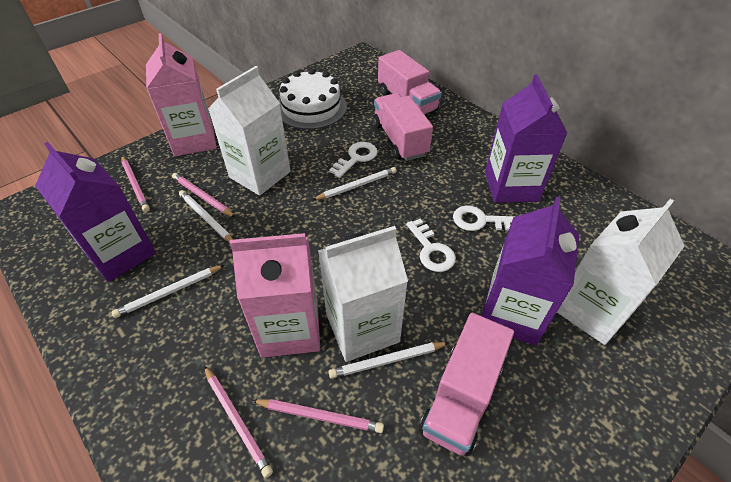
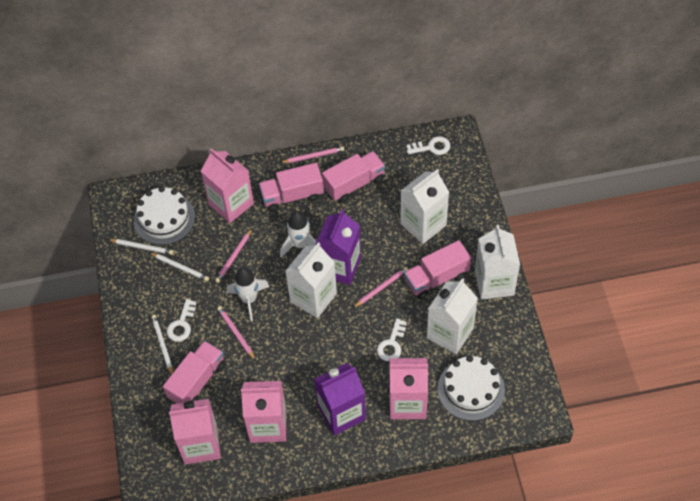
pink carton: [146,33,217,156] [229,233,320,358] = 2 -> [169,399,221,465] [201,148,254,223] [241,381,286,443] [389,358,428,419] = 4
pink truck: [373,93,433,161] [378,50,442,114] [419,313,514,457] = 3 -> [163,341,225,404] [259,163,324,212] [322,151,385,202] [404,240,471,299] = 4
purple carton: [35,142,156,282] [481,197,579,345] [485,74,568,203] = 3 -> [314,363,366,435] [315,209,361,285] = 2
white cake: [279,69,347,130] = 1 -> [134,186,195,245] [438,355,505,421] = 2
white carton: [208,66,291,196] [318,226,408,362] [557,199,685,345] = 3 -> [285,242,337,318] [400,169,449,244] [427,278,478,354] [475,225,520,300] = 4
white pencil: [111,265,225,318] [179,190,233,242] [313,167,397,200] [329,342,449,379] = 4 -> [108,239,174,255] [149,252,209,281] [151,315,173,375] = 3
white rocket: none = 0 -> [226,268,269,322] [280,212,317,258] = 2

